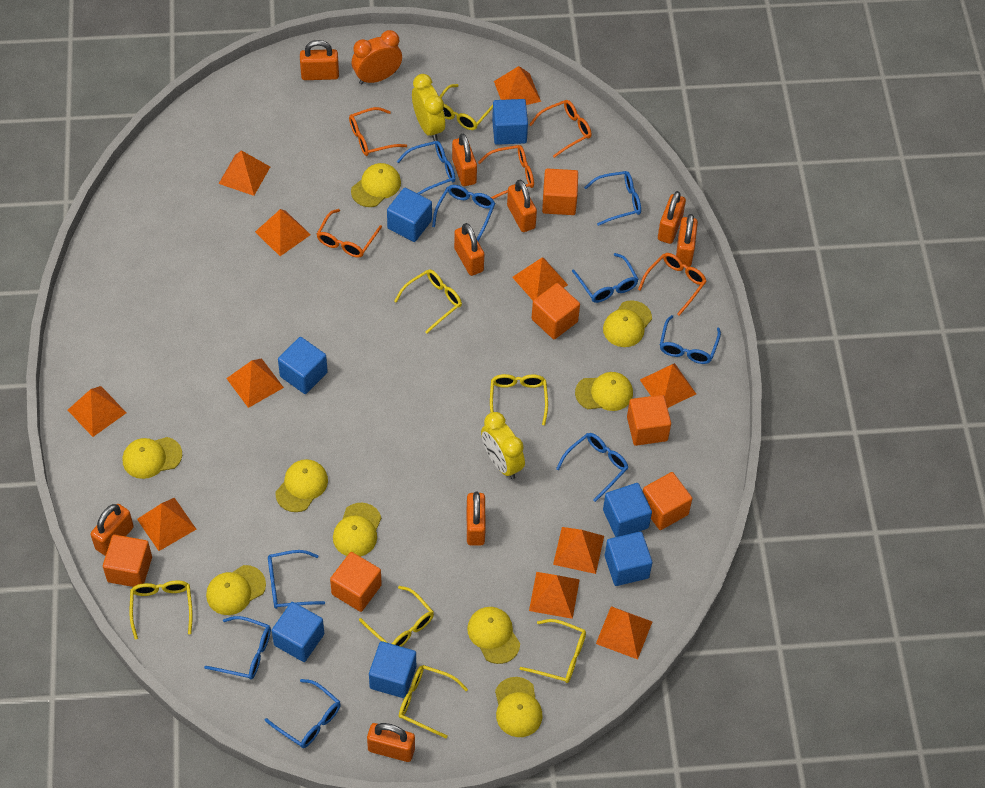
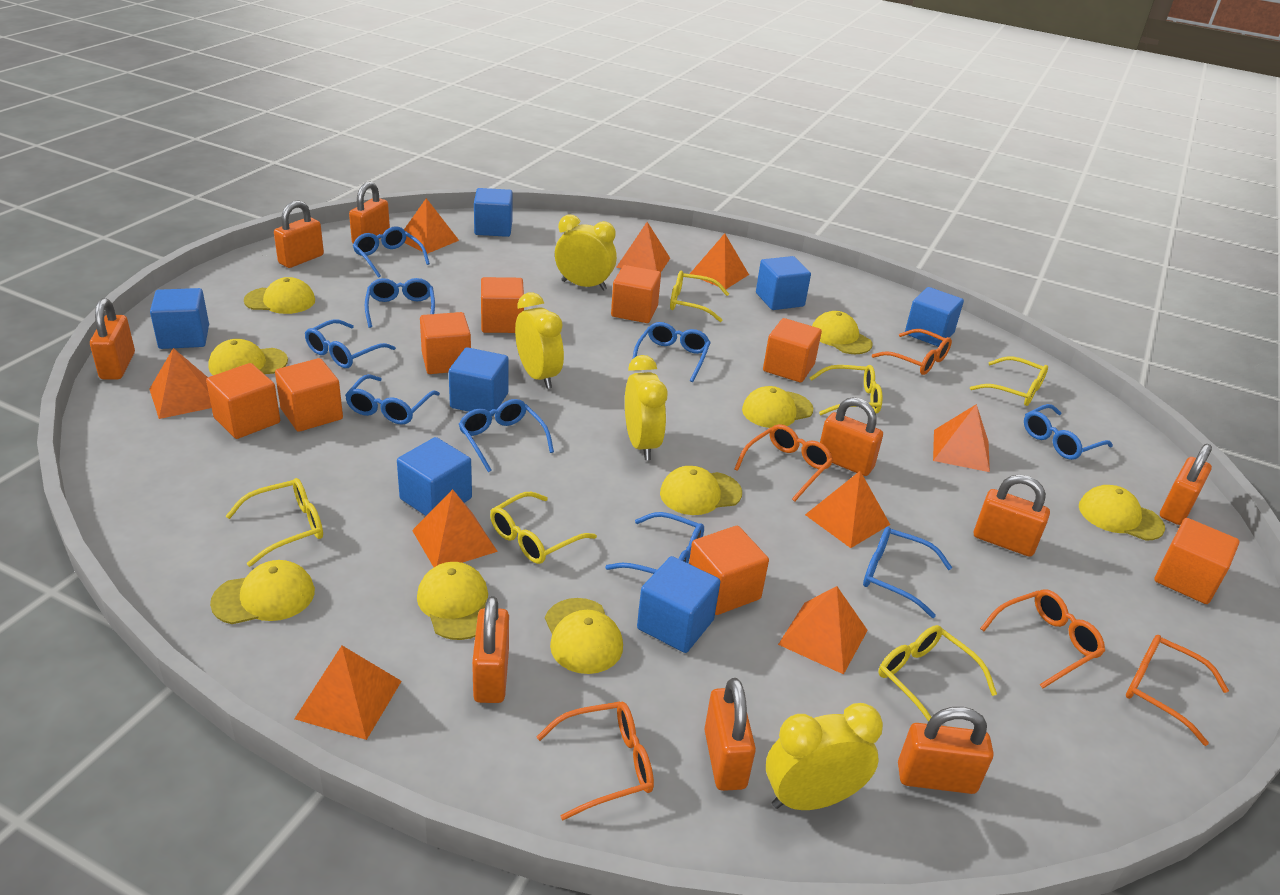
orange clock: [352,30,402,84] = 1 -> none = 0
orange cube: [103,535,152,587] [330,552,382,612] [532,283,580,340] [542,168,578,215] [627,395,671,446] [643,472,692,530] = 6 -> [206,363,280,439] [275,358,343,432] [420,312,471,374] [481,277,524,333] [611,265,661,323] [689,526,769,615] [763,318,822,383] [1154,518,1239,604] = 8
orange pyramid: [68,386,126,437] [137,498,196,551] [219,150,270,196] [226,359,284,408] [255,209,311,256] [494,66,541,105] [512,257,568,300] [529,572,580,619] [553,527,604,574] [596,606,652,659] [640,363,696,408] = 11 -> [150,348,212,419] [295,646,402,740] [404,198,459,254] [412,489,498,567] [616,222,670,272] [690,233,749,290] [778,586,868,674] [805,471,890,548] [933,404,990,472] = 9
yellow clock: [412,74,445,141] [481,412,525,479] = 2 -> [515,292,564,389] [555,214,617,291] [625,355,668,460] [766,703,883,810] = 4
yellow glasses: [129,581,193,640] [359,586,434,647] [394,269,462,334] [399,665,468,738] [439,84,493,130] [490,374,548,425] [519,619,586,683] = 7 -> [226,478,323,567] [490,492,597,564] [670,270,729,322] [809,365,882,415] [878,625,997,722] [970,356,1048,406] = 6

